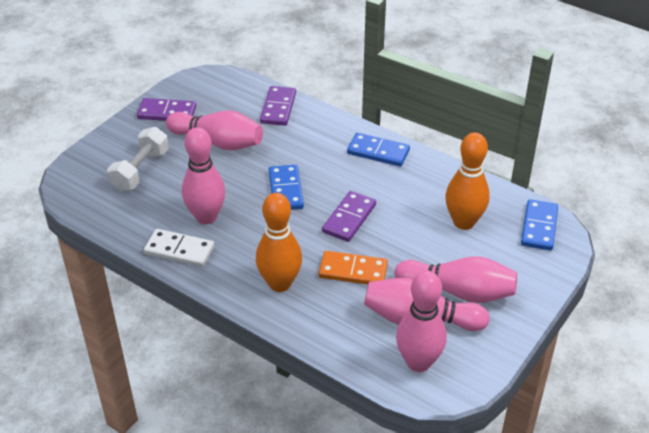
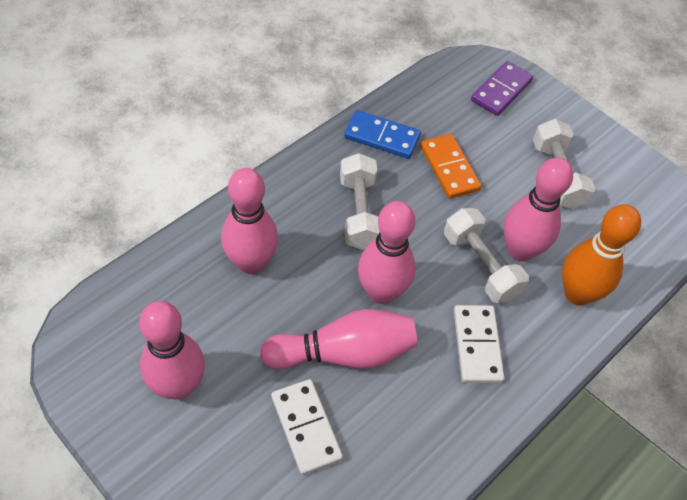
blue domino: [269,165,304,210] [347,133,410,167] [521,199,558,251] = 3 -> [344,110,421,159] = 1
orange bowling pin: [256,193,302,292] [445,132,490,230] = 2 -> [562,204,641,305] = 1
purple domino: [137,98,196,121] [260,86,296,126] [322,191,376,242] = 3 -> [471,61,533,116] = 1
white domino: [144,229,214,267] = 1 -> [271,379,343,475] [454,305,504,383] = 2
white dumbbell: [107,127,169,191] = 1 -> [340,153,380,250] [444,208,529,303] [533,119,595,209] = 3

